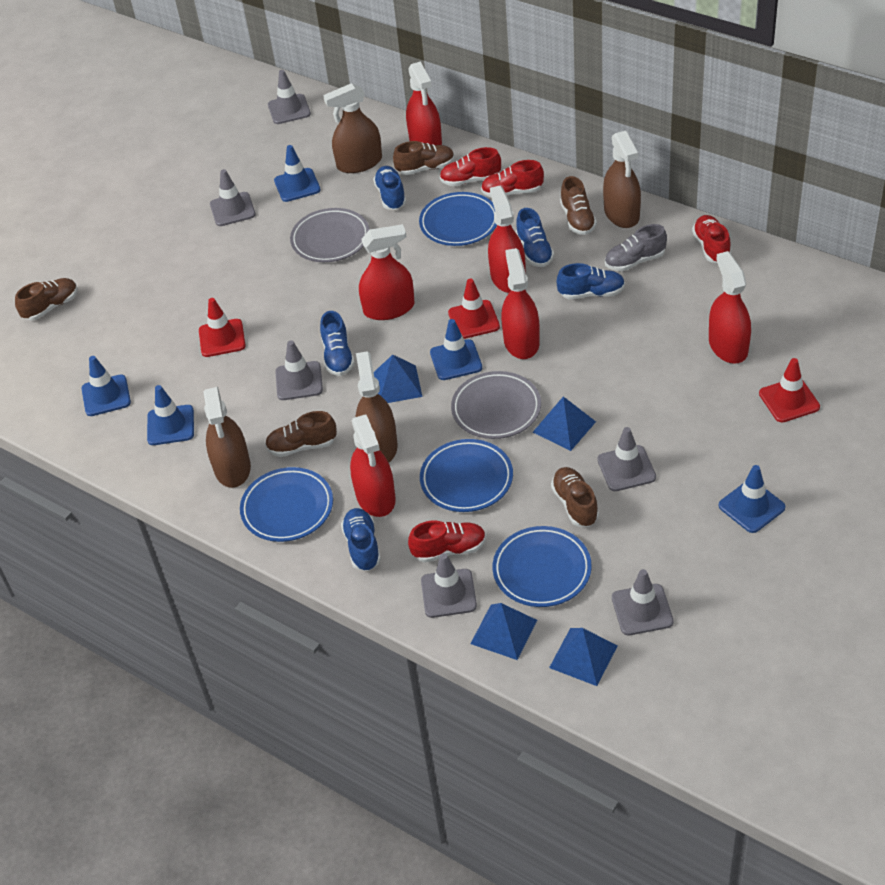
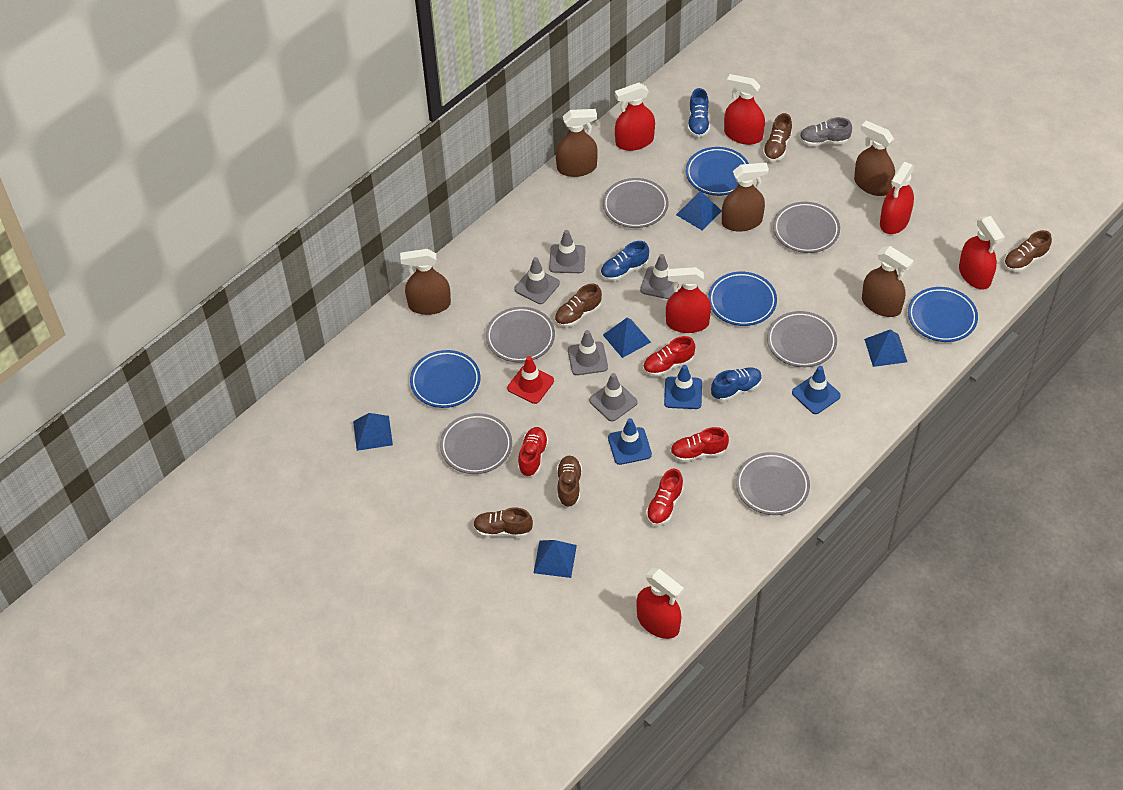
blue pyramid: [374,355,423,403] [470,603,537,660] [533,396,596,451] [549,628,618,686] = 4 -> [353,413,393,451] [534,540,577,578] [603,318,651,358] [676,191,722,230] [864,329,907,367] = 5
blue shoe: [320,311,355,376] [341,508,381,571] [373,166,406,210] [516,208,554,267] [557,263,625,299] = 5 -> [600,241,649,281] [688,88,710,137] [711,367,762,401] = 3
blue traffic cone: [82,356,131,416] [147,385,194,445] [274,145,321,202] [430,319,482,380] [719,465,785,533] = 5 -> [608,418,652,465] [664,365,702,409] [792,366,841,414] = 3
brown spray bottle: [204,387,251,488] [323,83,382,173] [355,351,398,463] [603,131,641,228] = 4 -> [400,249,451,315] [556,109,598,177] [722,163,769,231] [854,121,895,196] [862,246,914,317] = 5
grey plate: [290,208,370,262] [451,371,541,439] = 2 -> [440,413,512,474] [486,307,555,363] [603,178,668,228] [736,452,810,515] [767,311,837,367] [773,202,840,253] = 6
grey traffic cone: [210,169,256,226] [268,70,311,124] [275,340,323,400] [421,553,477,618] [597,427,656,491] [612,569,673,635] = 6 -> [514,257,560,304] [549,230,586,273] [568,330,608,375] [589,373,637,421] [640,254,679,299] = 5
red traffic cone: [199,298,246,357] [448,279,500,339] [759,358,820,423] = 3 -> [507,356,554,404] = 1

